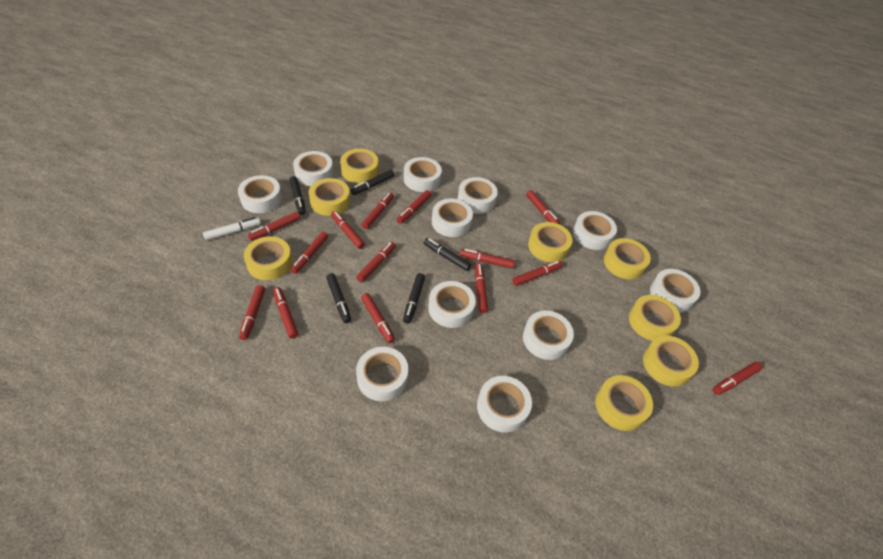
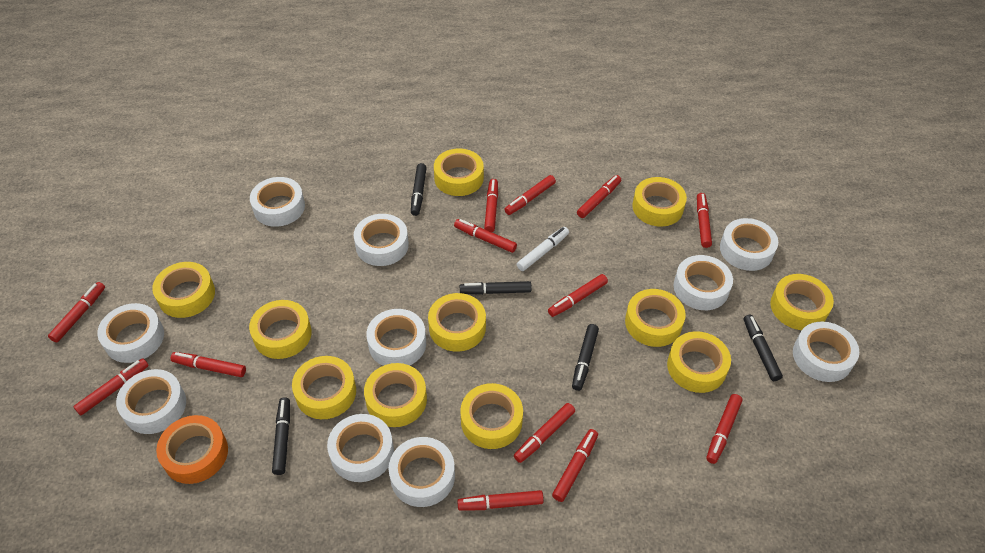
orange tape: none = 0 -> [156,415,228,484] = 1
red marker: [239,285,265,340] [248,212,300,241] [273,287,298,339] [290,232,328,274] [331,211,365,249] [356,242,396,282] [361,193,394,229] [361,293,395,343] [397,190,432,224] [460,249,515,269] [475,263,488,313] [512,261,562,286] [526,190,560,224] [713,362,762,395] = 14 -> [48,282,105,343] [73,358,149,415] [170,352,246,377] [454,219,517,253] [457,490,544,511] [484,179,498,232] [504,175,556,215] [514,403,575,463] [548,274,608,317] [552,429,598,502] [577,175,621,218] [697,193,712,248] [706,394,742,464] = 13
white tape: [238,175,282,213] [293,151,334,186] [356,347,408,401] [404,157,442,192] [428,281,476,328] [432,199,473,237] [458,177,498,214] [477,376,532,433] [523,311,574,360] [573,211,617,250] [650,269,700,313] = 11 -> [97,303,164,363] [116,369,186,434] [250,177,305,227] [327,414,394,482] [354,214,409,266] [366,309,426,366] [389,437,455,507] [674,255,733,310] [720,218,778,271] [793,321,859,382] = 10
yellow tape: [244,237,293,280] [309,178,350,216] [340,149,379,183] [528,222,572,262] [595,375,653,431] [604,238,651,279] [629,295,681,341] [643,336,699,387] = 8 -> [152,262,215,318] [249,300,312,359] [292,356,356,419] [364,363,427,427] [428,293,486,352] [434,149,484,196] [460,383,523,449] [625,289,686,347] [632,177,687,227] [667,331,731,393] [770,274,834,330] = 11

